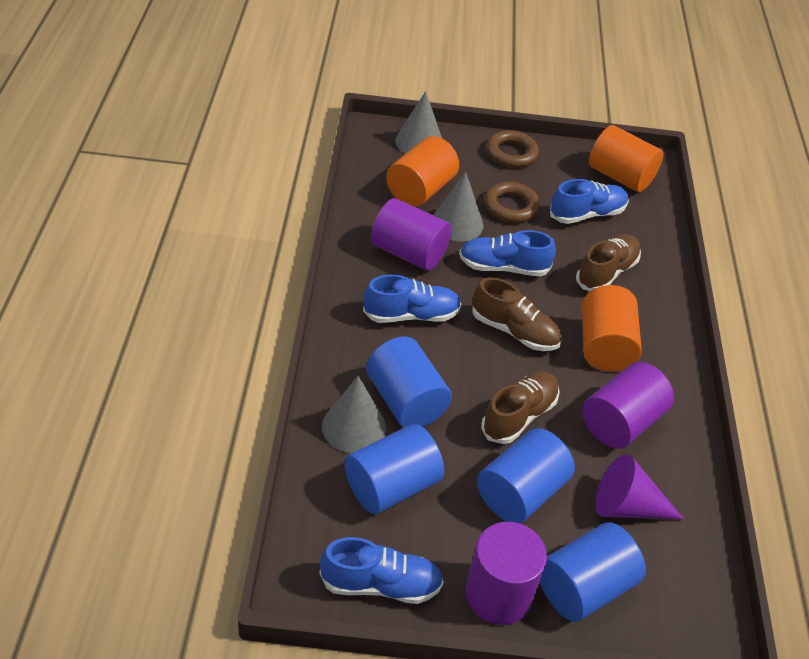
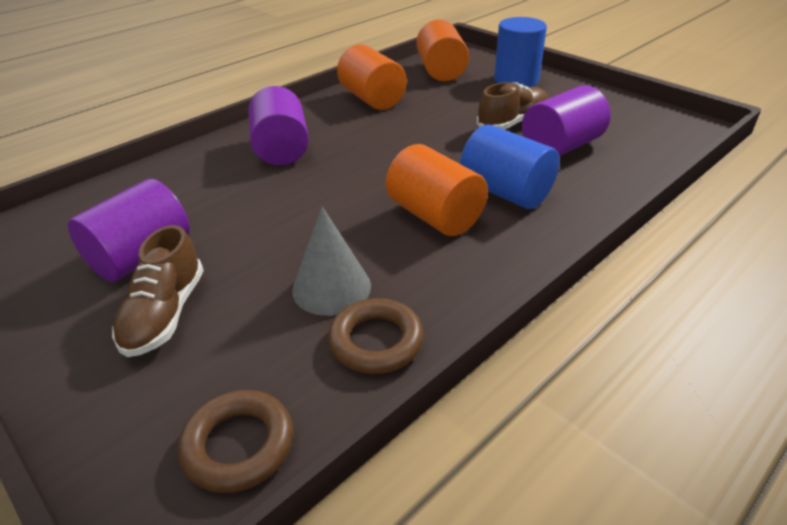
blue cylinder: [345,424,444,514] [366,337,452,428] [477,428,575,523] [540,522,646,622] = 4 -> [460,124,560,209] [494,17,547,87] = 2
blue shoe: [319,537,444,604] [363,275,461,323] [459,230,556,276] [550,179,629,224] = 4 -> none = 0
brown shoe: [472,278,562,351] [481,372,560,444] [576,234,641,291] = 3 -> [112,225,204,357] [477,82,548,130] = 2
grey cone: [322,376,386,453] [395,91,442,154] [433,172,484,242] = 3 -> [292,206,371,316] = 1
purple cone: [595,454,684,519] = 1 -> none = 0

